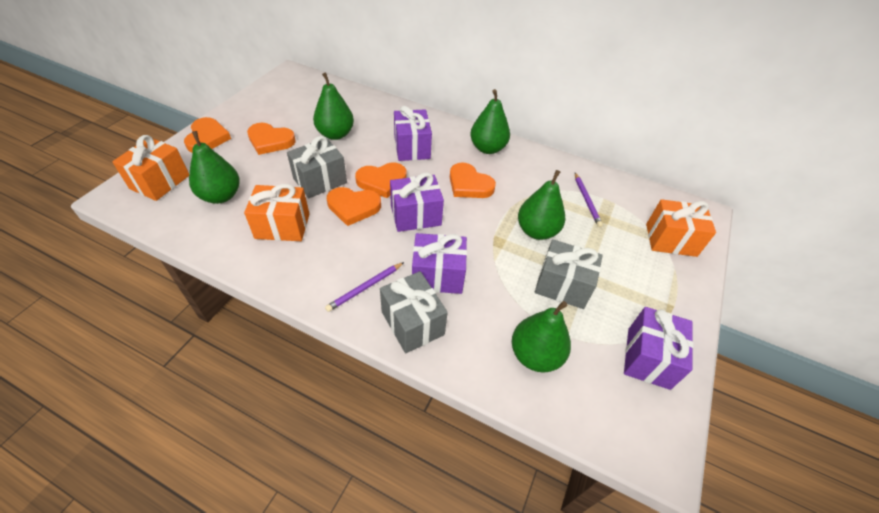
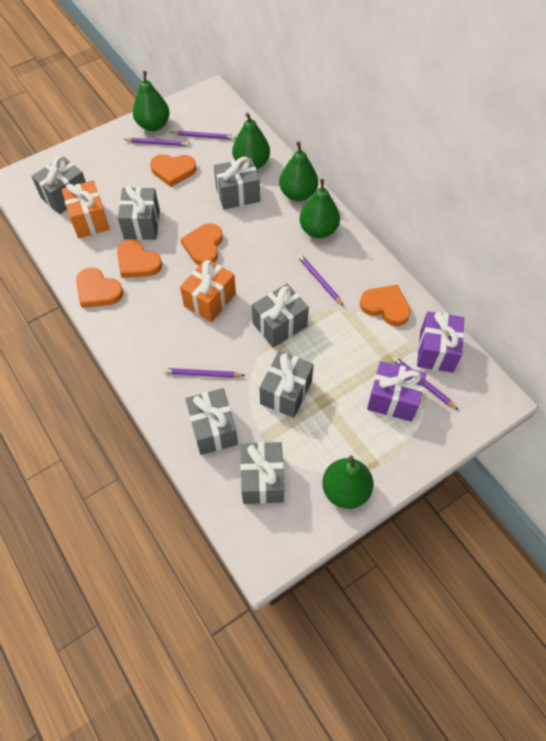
grey gift: [287,136,347,198] [380,271,448,353] [535,239,603,309] = 3 -> [31,156,86,214] [118,186,160,240] [186,388,238,455] [214,157,260,210] [240,442,284,504] [252,284,309,347] [259,351,314,418] = 7
orange gift: [112,135,189,201] [244,184,309,241] [646,199,716,257] = 3 -> [62,181,110,238] [180,258,236,322] = 2
purple gift: [390,172,444,232] [394,106,432,161] [412,233,467,294] [624,307,693,390] = 4 -> [367,361,426,422] [417,312,464,373] = 2
purple pencil: [325,262,404,312] [575,173,603,227] = 2 -> [123,138,189,146] [163,368,245,378] [170,131,235,140] [298,254,344,306] [392,356,458,410] = 5

